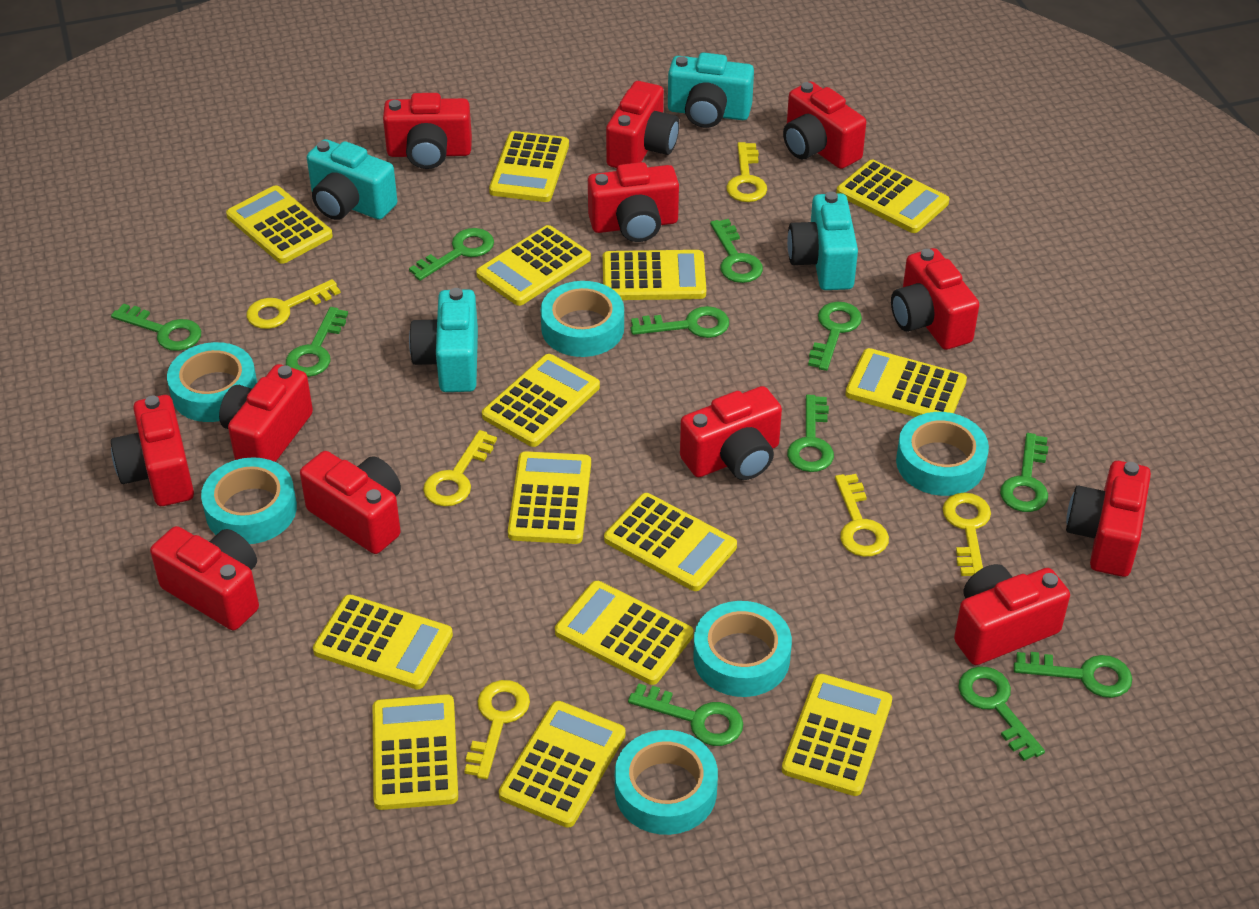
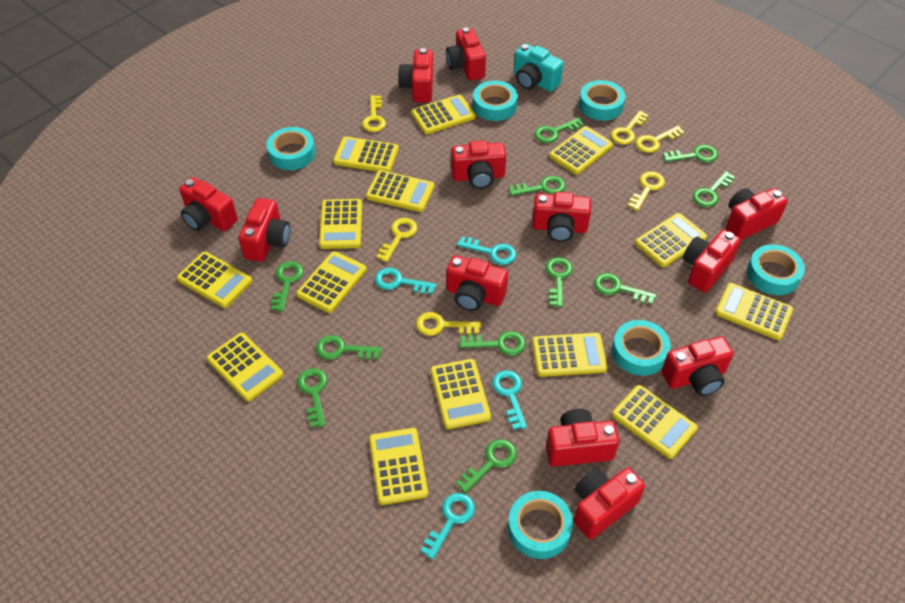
turquoise camera: [307,139,397,220] [409,288,478,392] [668,52,754,128] [787,192,858,290] = 4 -> [514,44,563,92] = 1
turquoise key: none = 0 -> [375,268,437,294] [421,493,475,560] [457,236,516,265] [492,370,527,430] = 4

